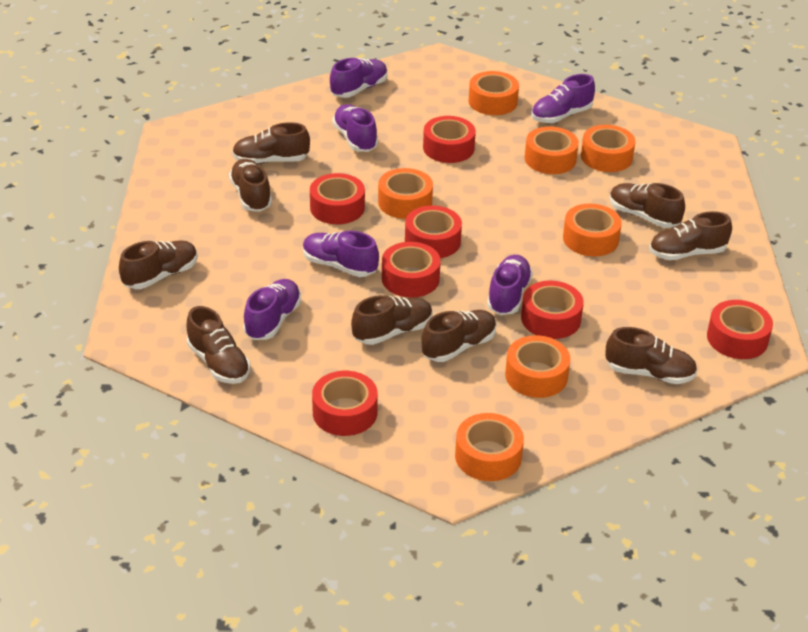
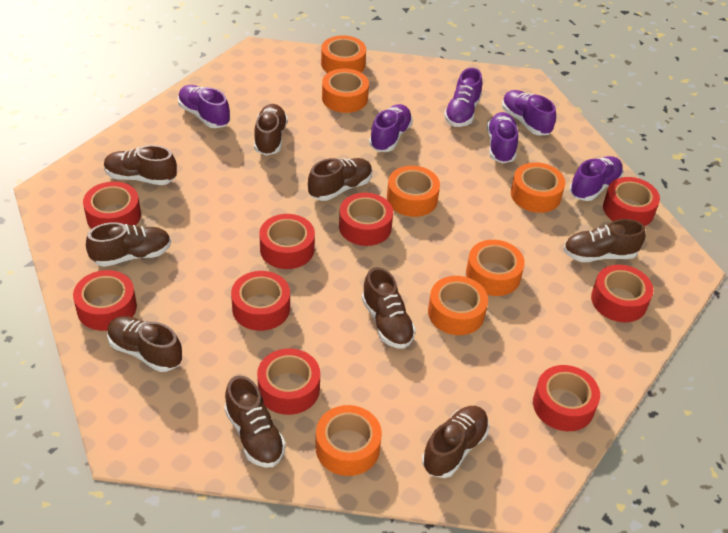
red tape: [310,173,365,224] [312,371,378,436] [382,242,441,298] [405,205,462,258] [423,116,476,163] [521,281,584,339] [707,300,773,359] = 7 -> [73,270,137,331] [83,181,141,229] [231,271,290,331] [257,348,320,415] [259,214,315,269] [339,192,393,246] [533,365,600,431] [591,265,654,322] [603,177,660,226] = 9

